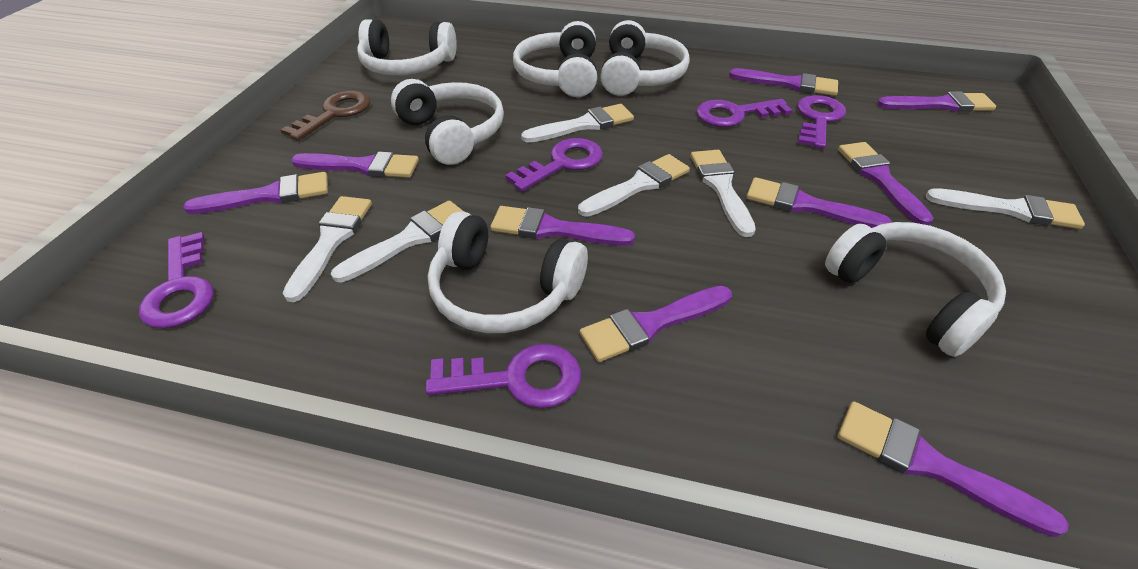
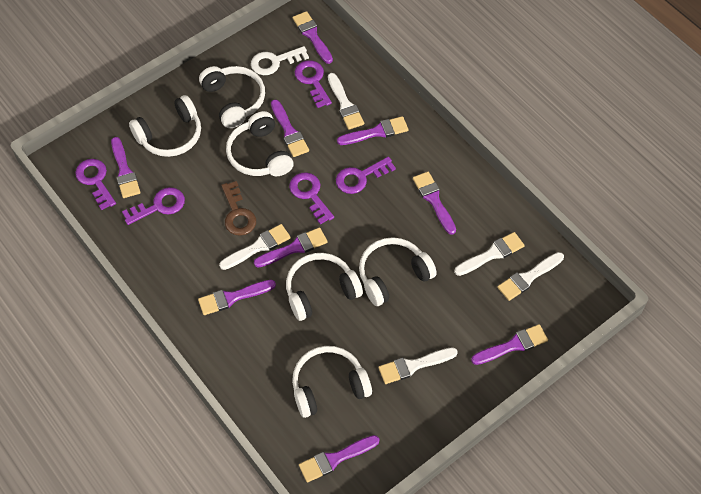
white brush: [283,196,372,302] [331,200,464,283] [521,104,634,143] [578,154,690,217] [690,150,756,237] [926,188,1085,229] = 6 -> [219,224,291,270] [328,73,364,130] [379,347,458,384] [454,232,525,276] [497,252,564,301] = 5
white key: none = 0 -> [251,46,309,75] = 1

